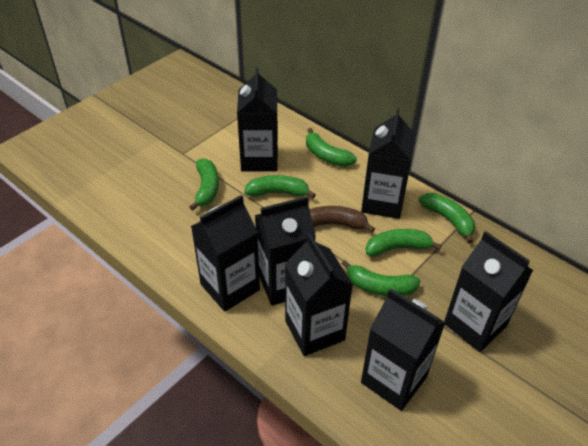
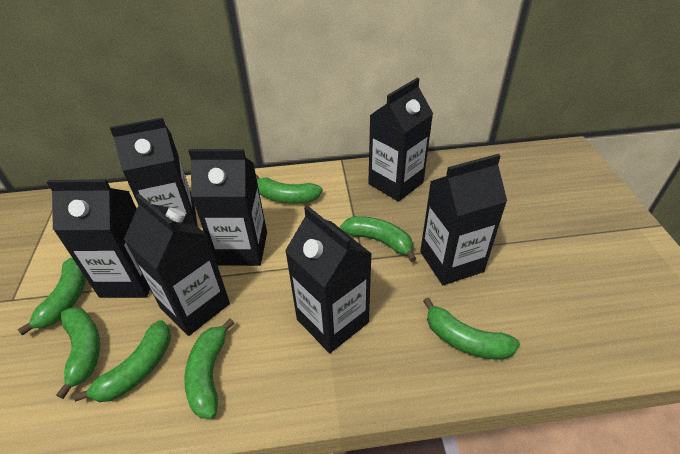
brown banana: [309,206,375,232] = 1 -> none = 0
green banana: [190,158,219,210] [244,175,316,198] [306,128,357,167] [341,260,420,296] [366,229,442,257] [419,193,475,243] = 6 -> [18,258,86,335] [56,307,100,399] [74,320,171,402] [184,319,234,419] [256,175,323,203] [340,216,416,262] [423,297,520,360] = 7

